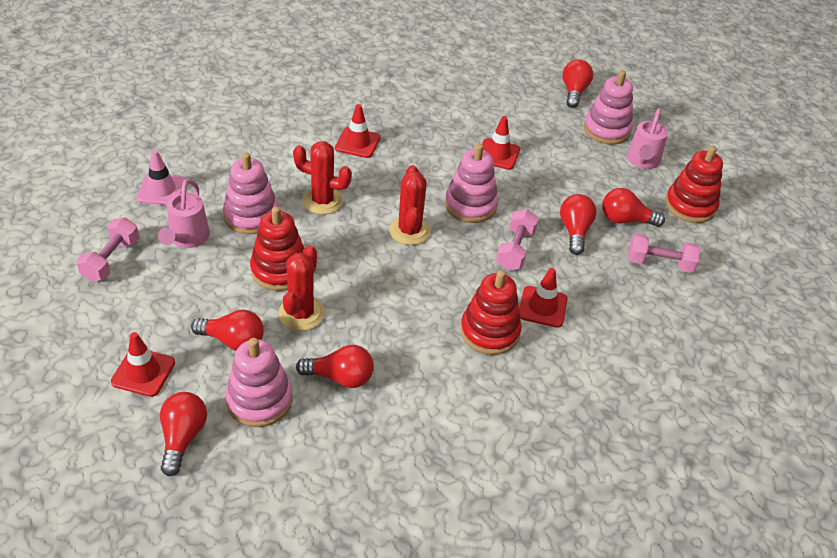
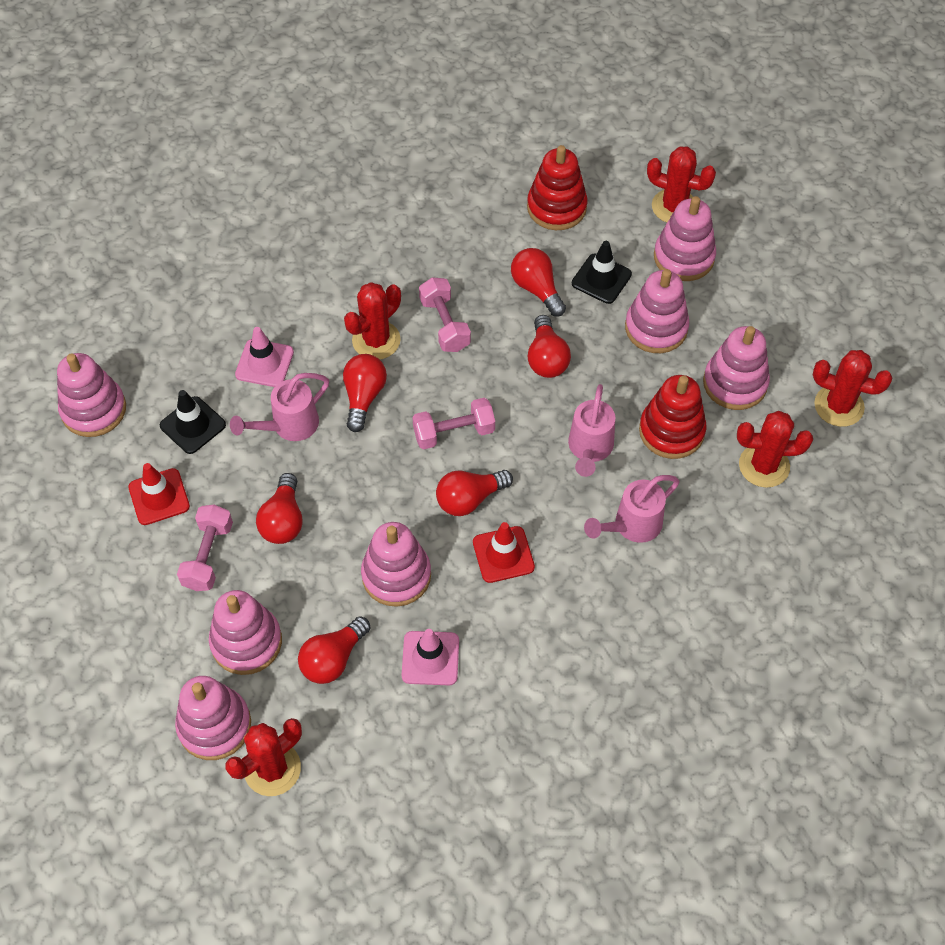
black traffic cone: none = 0 -> [160,390,226,454] [572,241,632,304] = 2
pink stacking toy: [223,152,279,234] [225,338,293,427] [445,144,498,223] [584,71,633,145] = 4 -> [57,353,126,437] [175,676,251,760] [209,590,282,675] [361,522,431,607] [625,269,690,353] [654,196,716,281] [703,326,770,410] = 7
pink traffic cone: [137,150,186,205] = 1 -> [235,327,294,387] [402,629,459,685] = 2
pink watering can: [158,179,210,248] [627,108,668,169] = 2 -> [230,373,329,441] [568,384,615,477] [584,475,679,543] = 3
red cactus: [279,245,325,331] [293,141,352,214] [389,165,431,245] = 3 -> [226,718,302,796] [344,282,401,360] [647,146,716,223] [737,411,813,488] [813,350,892,427] = 5
red stacking toy: [250,207,305,291] [460,270,522,355] [665,146,723,223] = 3 -> [527,145,587,230] [639,375,706,459] = 2
red traffic cone: [111,332,175,397] [335,104,380,158] [482,116,520,170] [519,268,568,328] = 4 -> [128,463,190,525] [473,522,535,583] = 2

